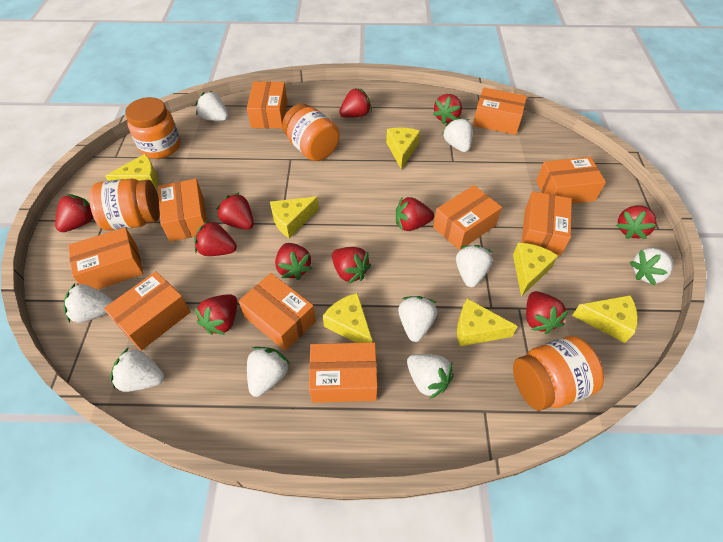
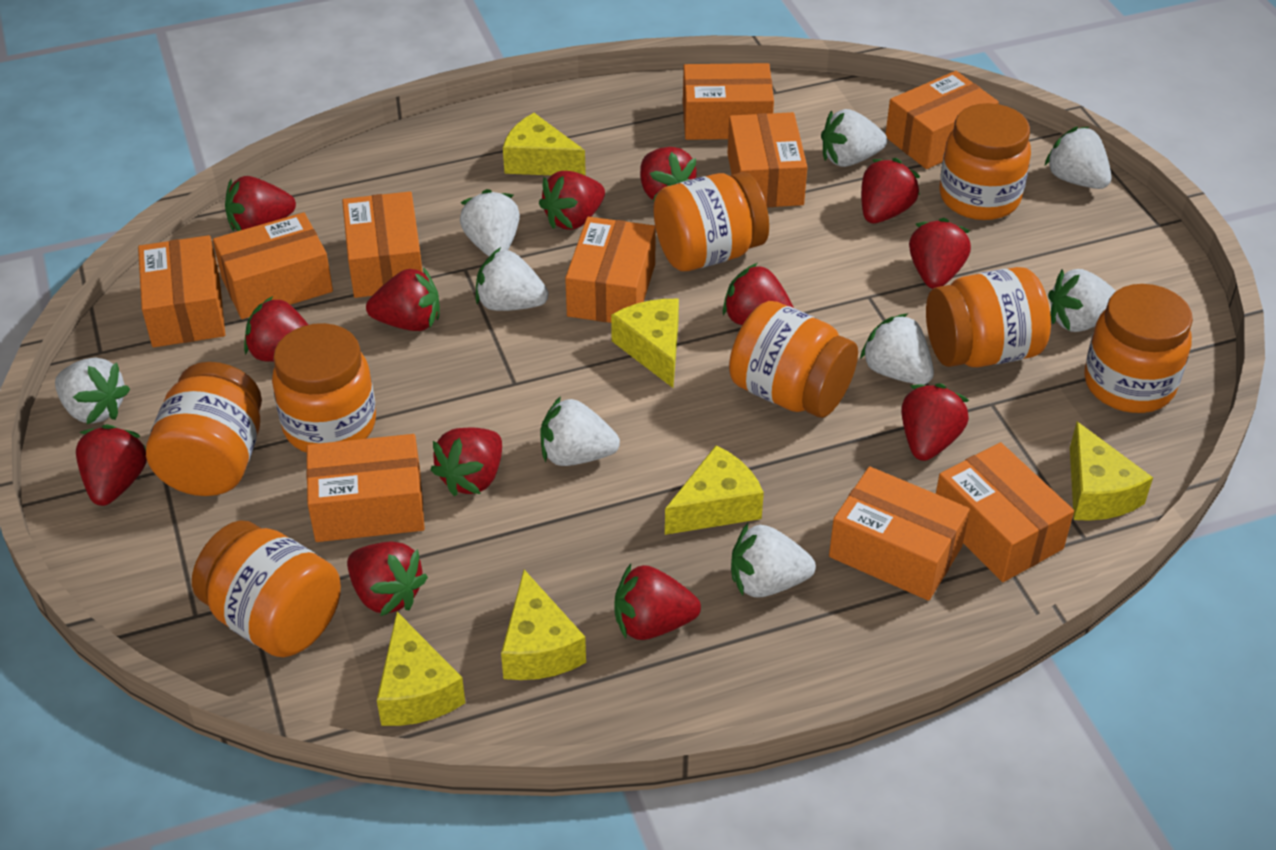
orange jar: [89,178,160,231] [125,97,181,159] [282,103,340,161] [513,336,604,411] = 4 -> [146,362,262,496] [192,521,341,657] [272,323,376,453] [654,172,769,271] [729,301,858,418] [926,267,1051,367] [939,103,1031,220] [1084,284,1193,413] = 8
red strawberry: [55,194,93,232] [194,220,237,256] [195,294,237,335] [216,192,254,230] [275,243,312,280] [332,247,371,284] [339,88,372,118] [396,197,434,231] [433,94,462,124] [526,291,569,334] [616,205,657,239] = 11 -> [76,424,147,506] [225,176,296,231] [244,296,308,362] [347,542,428,616] [366,267,440,331] [430,428,502,496] [539,171,605,230] [614,564,701,640] [640,147,697,201] [723,263,794,325] [861,158,920,223] [901,383,969,461] [909,218,971,289] = 13
yellow cheese: [105,154,158,190] [270,196,319,238] [323,293,372,343] [386,127,420,169] [457,299,518,347] [513,243,558,296] [572,295,638,343] = 7 -> [377,612,465,726] [501,570,586,680] [503,113,586,176] [611,299,679,388] [665,445,764,535] [1070,422,1153,521] = 6

